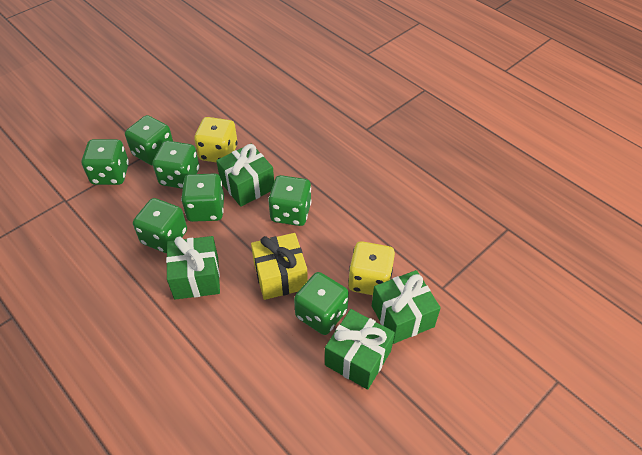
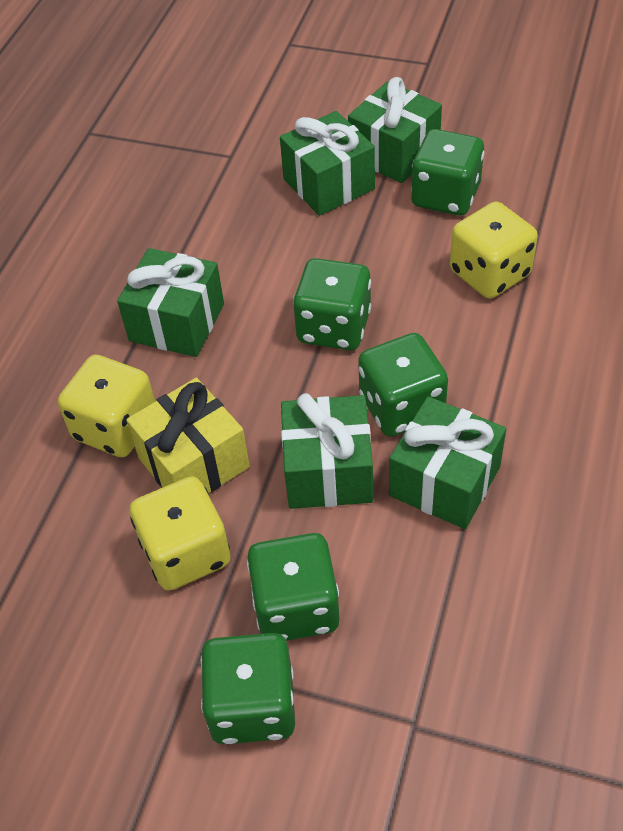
green dice: [82,139,129,185] [125,115,173,166] [133,198,187,253] [152,141,199,189] [181,173,224,222] [268,175,312,226] [294,272,349,335] = 7 -> [201,633,295,744] [247,533,339,641] [293,258,371,350] [358,333,448,437] [411,129,484,215] = 5
green gift: [166,236,220,300] [216,144,274,207] [325,309,395,390] [372,270,441,344] = 4 -> [117,248,224,357] [280,111,375,216] [281,393,373,509] [348,77,442,183] [389,396,506,529] = 5
yellow dice: [194,117,238,163] [348,241,395,295] = 2 -> [58,355,155,457] [130,476,231,591] [450,201,538,299] = 3

